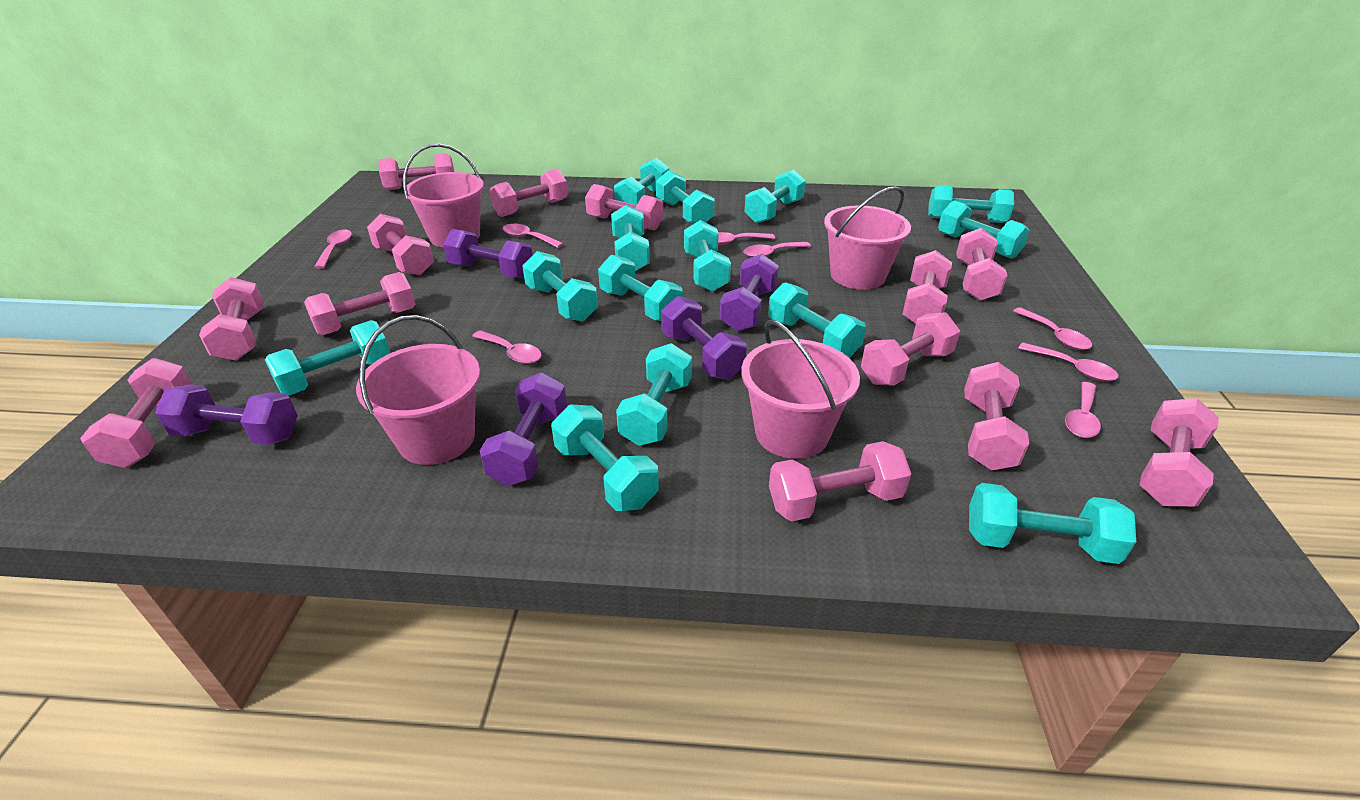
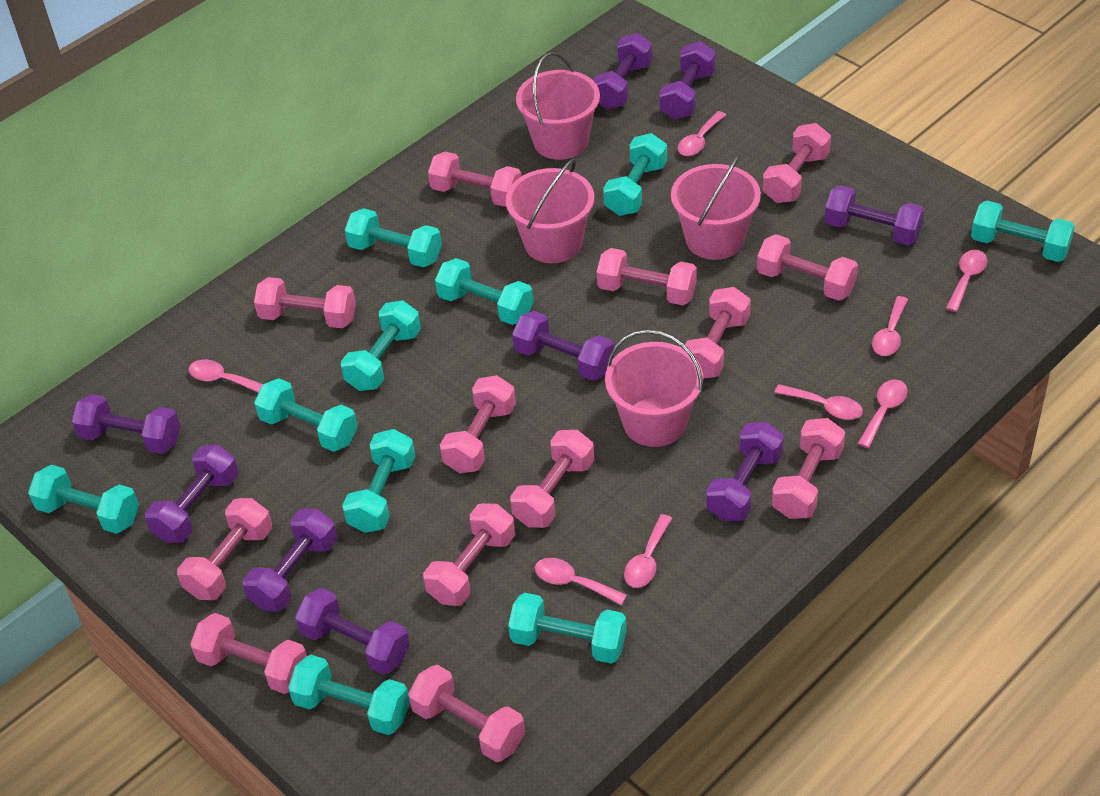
purple dumbbell: [155,385,298,445] [443,229,533,278] [480,372,567,486] [661,296,747,379] [720,254,779,331] = 5 -> [72,394,180,454] [145,445,238,543] [243,509,337,612] [295,588,410,675] [512,311,614,381] [593,33,653,109] [659,41,716,119] [706,422,784,521] [824,185,924,245] = 9
turquoise dumbbell: [265,320,390,396] [522,251,598,322] [551,404,659,511] [598,255,683,321] [611,205,650,271] [614,158,669,205] [616,343,692,446] [656,170,715,224] [684,220,731,292] [745,170,806,224] [768,282,866,358] [928,185,1014,223] [938,200,1030,259] [969,483,1136,564] = 14 -> [28,465,139,534] [254,378,358,452] [288,655,410,735] [341,300,421,391] [342,429,415,533] [345,208,442,267] [435,258,534,325] [508,593,627,664] [603,133,667,216] [971,201,1075,262] = 10

